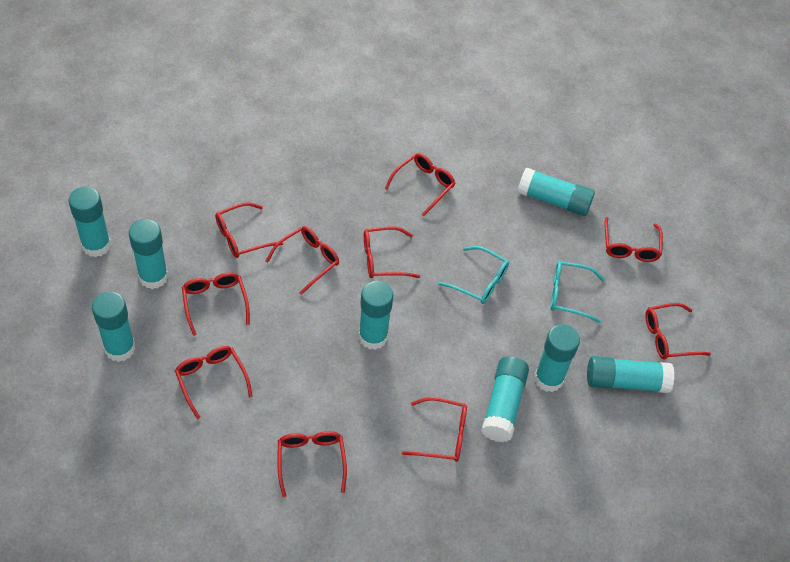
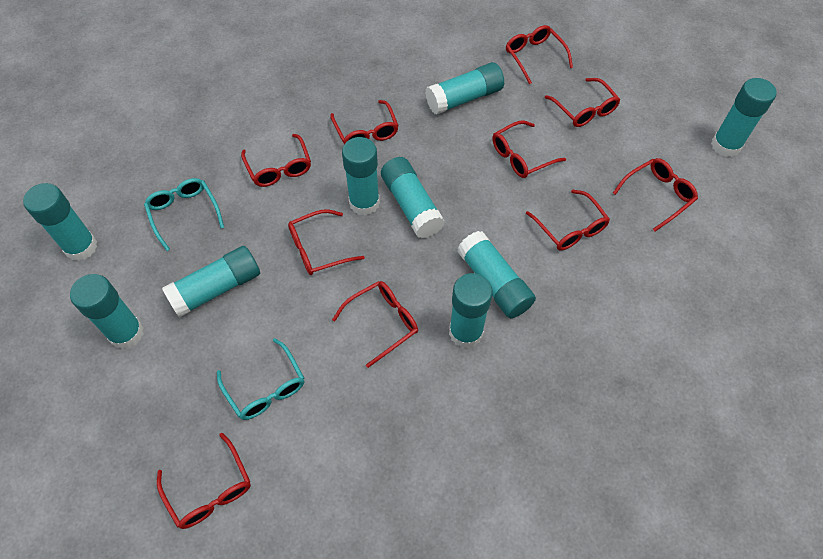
turquoise glue stick: [69,187,111,257] [92,292,136,362] [129,219,168,289] [359,281,393,350] [481,356,529,442] [517,167,595,216] [534,324,580,392] [587,356,674,393] = 8 -> [23,183,97,261] [70,274,144,349] [162,246,260,318] [342,137,380,216] [381,157,445,238] [425,62,504,115] [449,273,493,349] [457,231,536,318] [711,78,777,157] = 9

